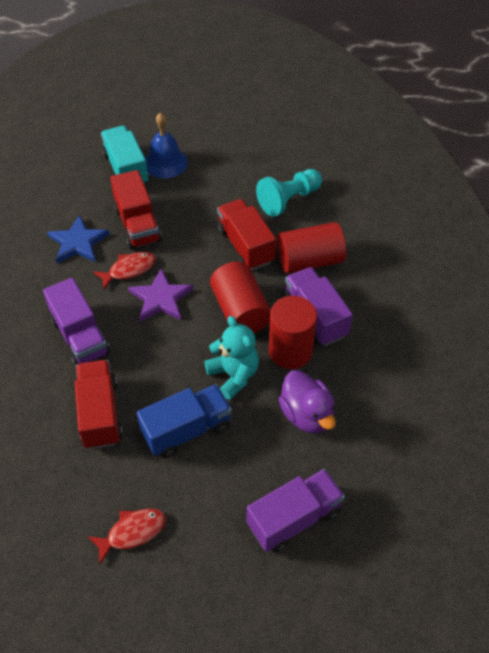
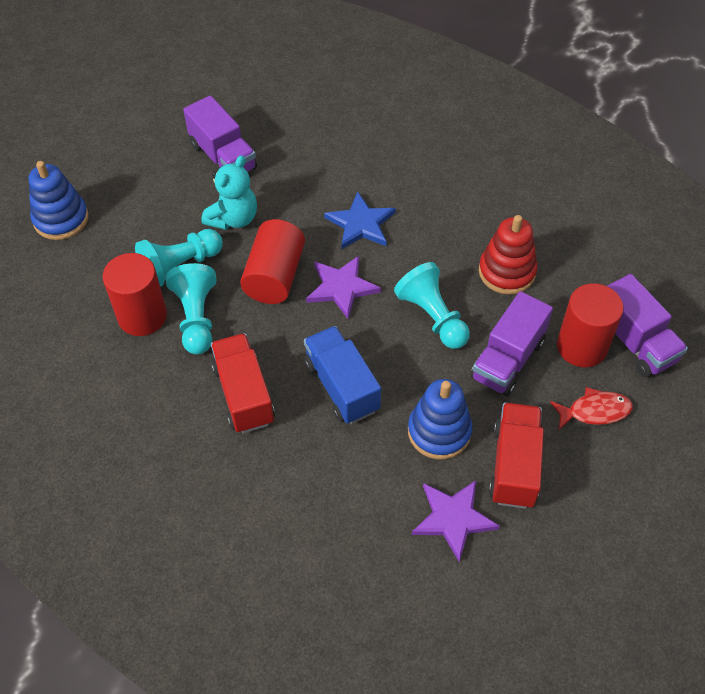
blue bell: [145,113,188,178] = 1 -> none = 0
blue stacking toy: none = 0 -> [29,161,89,240] [408,379,473,459] = 2
purple duck: [279,370,336,434] = 1 -> none = 0
purple star: [128,269,193,321] = 1 -> [306,256,381,319] [412,480,500,562] = 2
red fish: [88,509,166,564] [93,252,156,289] = 2 -> [550,387,633,430] = 1
red stacking toy: none = 0 -> [479,215,538,294] = 1
red truck: [75,360,123,449] [110,170,162,249] [217,199,276,271] = 3 -> [211,333,275,433] [489,403,544,509] = 2
turquoise pawn: [256,169,322,217] = 1 -> [135,229,223,287] [166,263,217,355] [394,262,470,349] = 3
turquoise truck: [101,125,149,185] = 1 -> none = 0

